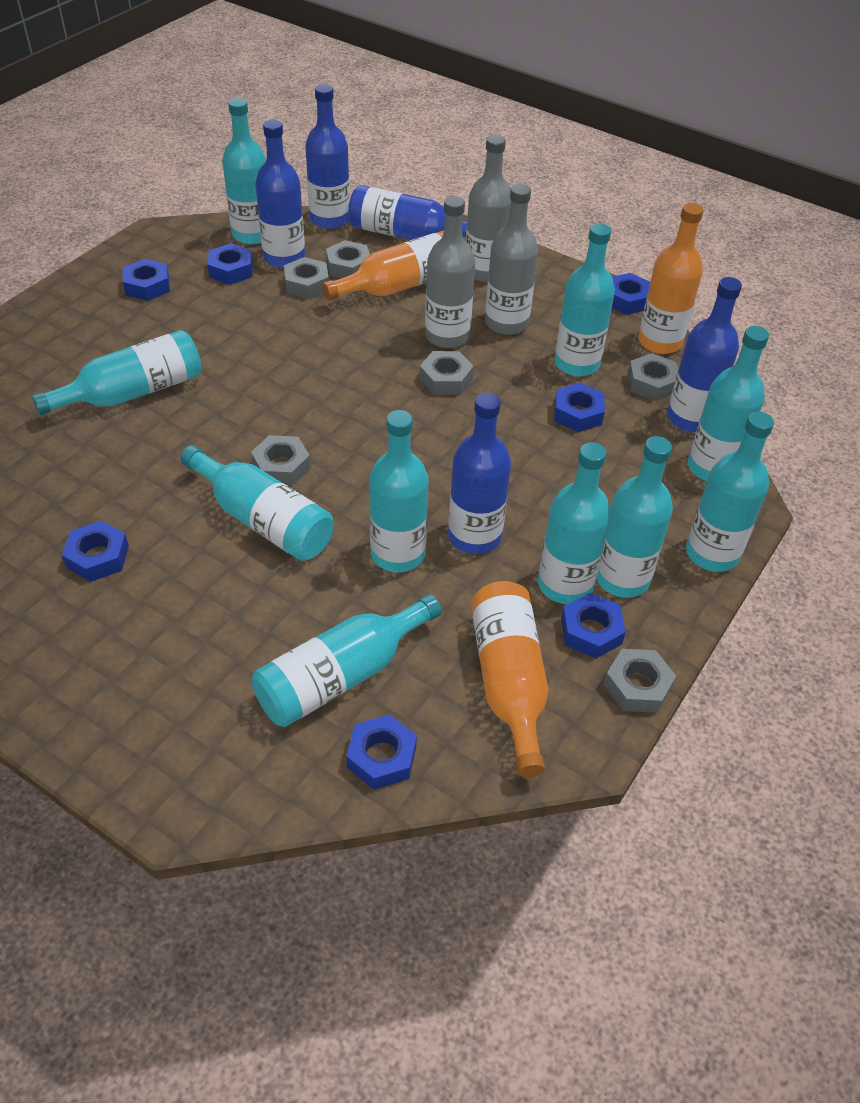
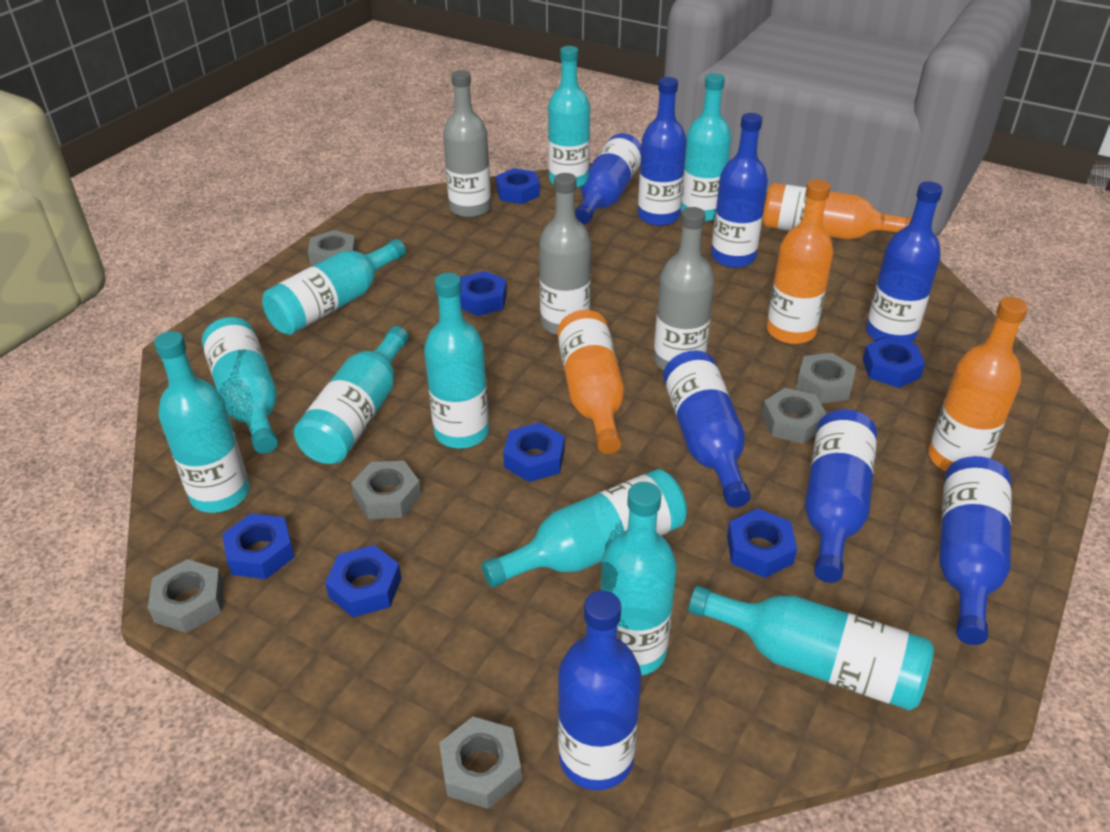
blue bottle: [255,120,305,268] [305,84,350,229] [348,185,467,240] [448,393,511,554] [667,277,742,432] = 5 -> [558,590,641,790] [575,133,642,225] [638,77,687,226] [663,350,751,508] [711,113,768,268] [805,409,877,583] [866,181,943,343] [939,456,1011,645] = 8
orange bottle: [322,230,444,301] [471,581,549,778] [638,203,704,354] = 3 -> [557,310,625,454] [763,183,912,240] [767,179,834,344] [928,297,1028,472] = 4

